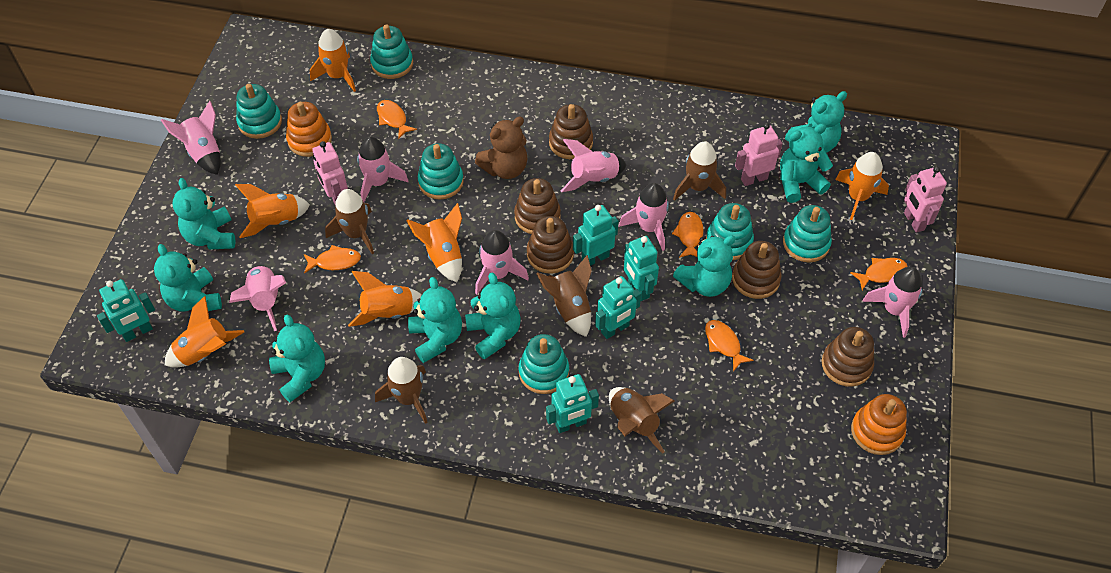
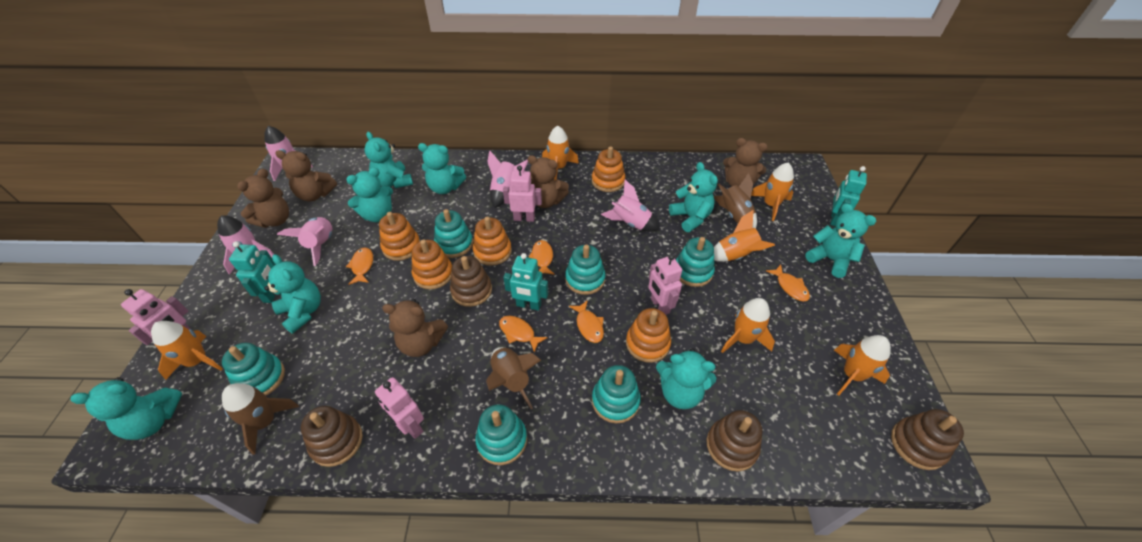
brown rocket: [325,189,374,254] [375,357,428,424] [536,255,592,337] [609,387,674,454] [673,142,726,201] = 5 -> [222,383,299,455] [486,347,541,409] [714,173,757,229] = 3
brown stacking toy: [514,178,561,234] [527,216,574,273] [549,104,593,159] [732,241,782,299] [822,327,874,387] = 5 -> [301,406,363,467] [450,256,492,307] [706,410,762,471] [891,409,964,470] = 4
brown teddy bear: [475,117,527,179] = 1 -> [237,169,289,228] [275,150,337,201] [382,299,448,357] [528,155,569,208] [723,138,768,187] = 5
orange stacking toy: [286,102,332,157] [851,394,907,455] = 2 -> [379,212,420,261] [412,239,452,289] [473,217,512,266] [592,147,625,192] [626,308,671,363] = 5
pink robot: [312,141,348,204] [735,123,783,186] [904,166,947,233] = 3 -> [121,289,190,345] [375,377,424,439] [503,166,542,222] [648,254,682,315] = 4
pink rocket: [161,101,221,175] [229,265,286,331] [357,137,408,202] [475,230,529,294] [561,139,626,192] [619,183,669,251] [862,267,922,338] = 7 -> [217,215,274,275] [264,126,313,181] [277,217,332,266] [487,151,528,208] [601,180,659,232] = 5
turquoise robot: [97,279,155,342] [546,374,599,433] [573,205,618,266] [595,276,641,339] [624,236,659,301] = 5 -> [229,241,275,303] [503,253,548,311] [830,166,867,226] = 3

